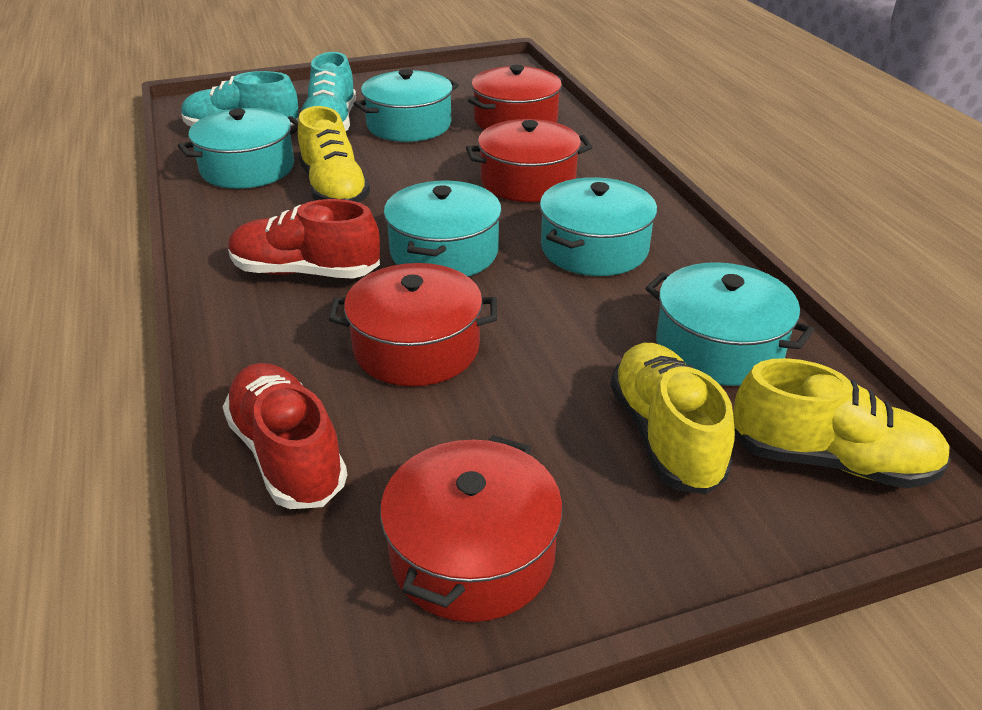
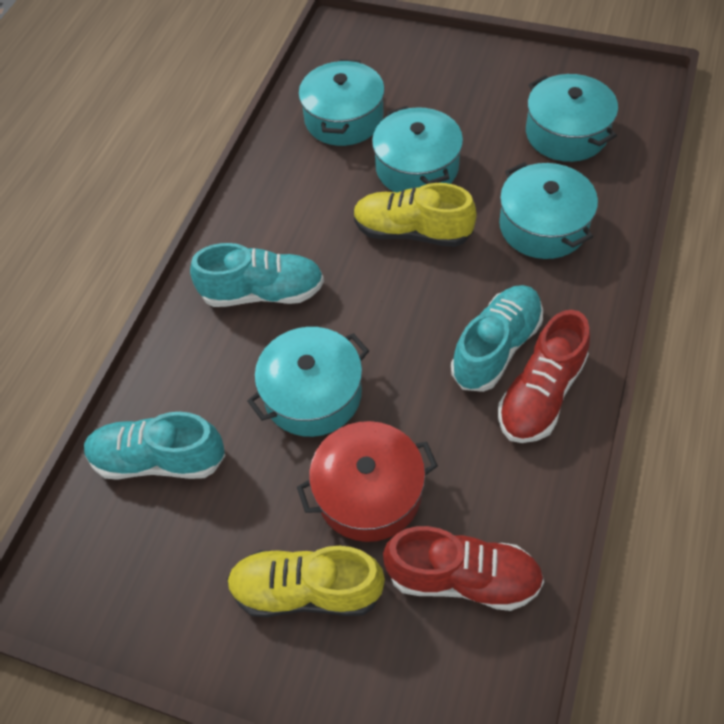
red pot: [329,263,497,387] [380,435,563,622] [466,119,592,202] [468,65,562,130] = 4 -> [297,421,438,542] = 1
turquoise shoe: [181,71,299,127] [301,52,356,131] = 2 -> [84,412,226,480] [190,243,324,307] [451,285,543,392] = 3
yellow shoe: [298,106,370,203] [610,343,735,495] [733,358,951,488] = 3 -> [227,546,385,617] [353,183,476,247] = 2

